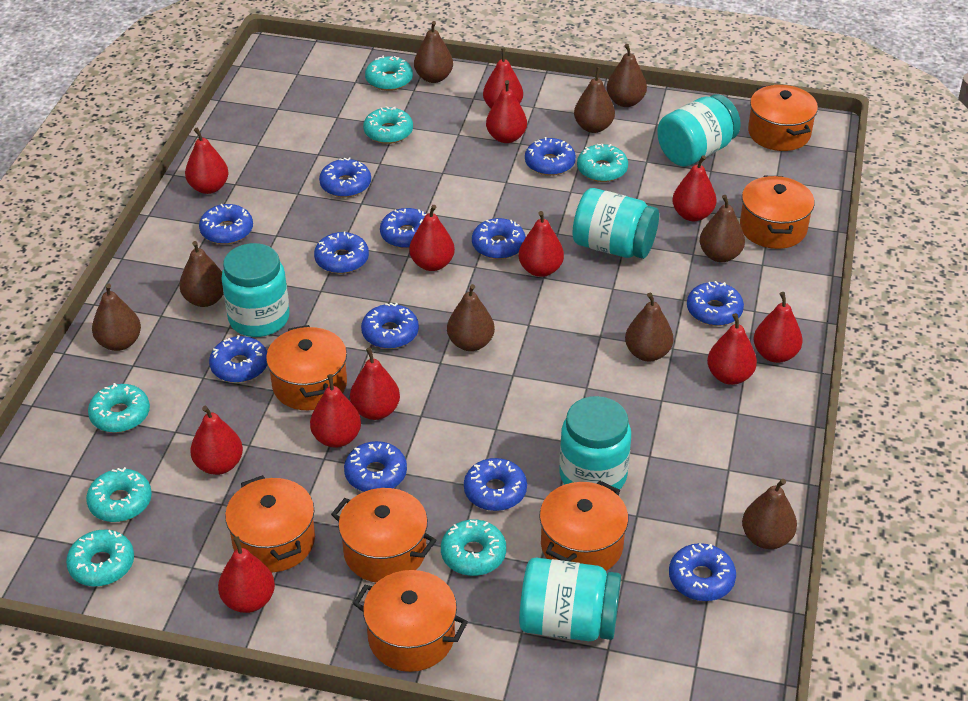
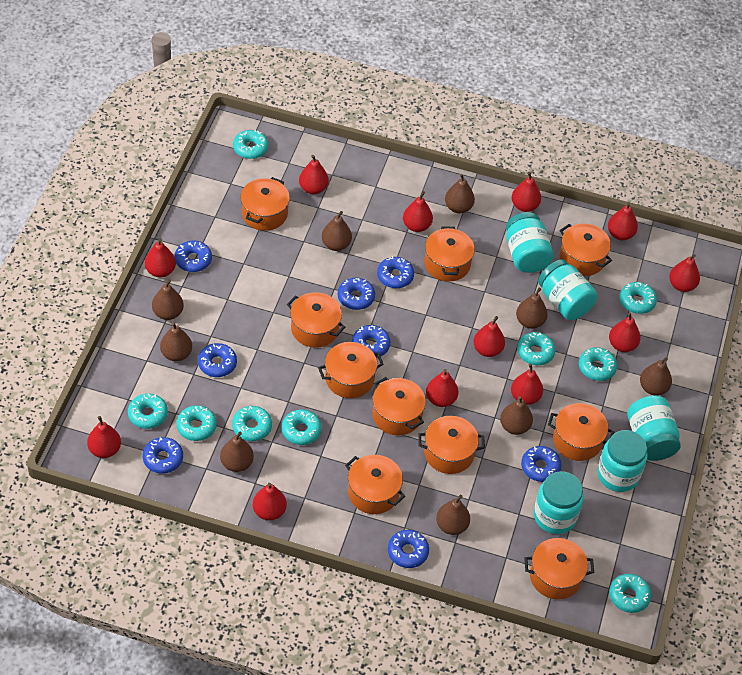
blue donut: [199,204,253,244] [209,335,267,383] [314,232,369,274] [319,157,371,197] [344,441,407,492] [361,303,419,349] [380,208,427,249] [464,458,527,511] [472,218,526,259] [525,137,576,176] [669,543,736,601] [687,281,744,326] = 12 -> [142,437,183,474] [174,240,212,272] [198,343,237,377] [338,278,375,310] [352,325,391,358] [377,256,414,288] [388,530,429,568] [521,446,562,482] = 8
orange pot: [225,475,315,572] [266,325,347,410] [331,488,436,583] [353,570,468,672] [539,481,628,571] [740,176,815,249] [748,85,818,151] = 7 -> [240,177,290,231] [287,292,345,348] [318,342,384,398] [345,455,405,514] [372,377,426,436] [418,416,485,474] [424,226,475,282] [524,538,594,600] [548,403,615,461] [559,223,612,276] = 10
turquoise donut: [66,529,134,586] [86,467,152,522] [88,383,150,433] [363,106,413,144] [365,55,413,91] [441,520,506,576] [577,144,628,182] = 7 -> [128,393,168,429] [177,405,217,441] [232,406,272,441] [233,130,269,159] [282,410,322,445] [517,332,556,365] [579,347,617,381] [609,574,651,613] [620,282,657,314] = 9

